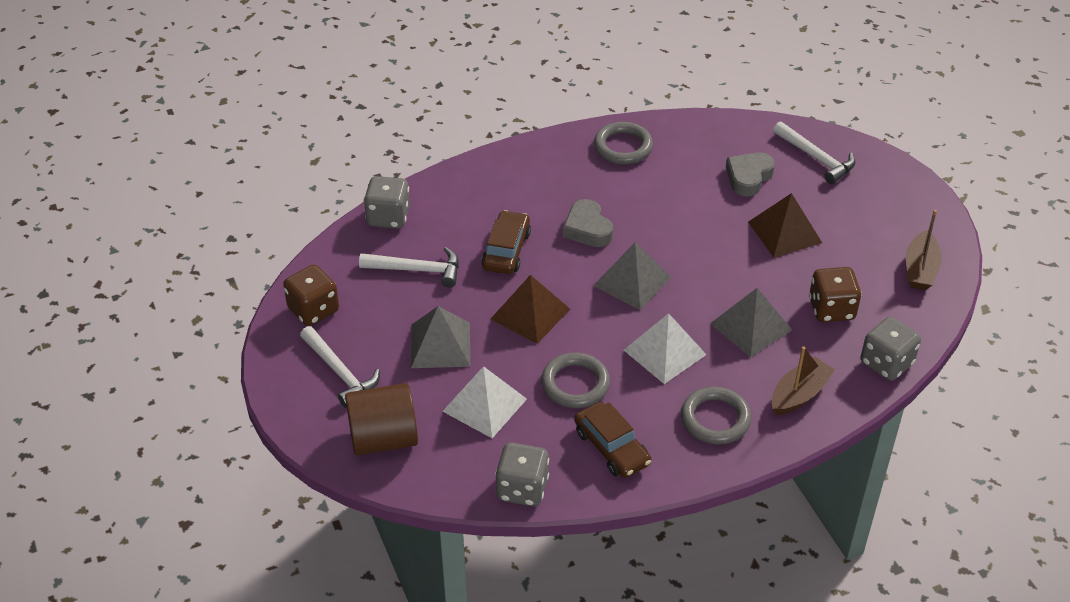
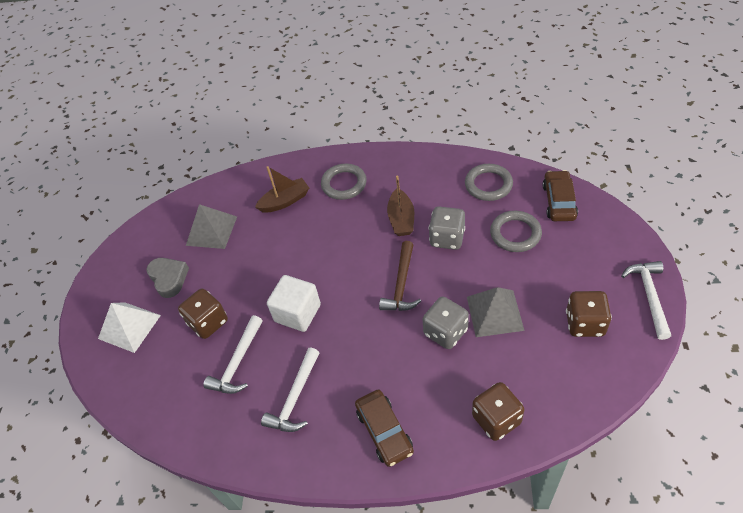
brown cylinder: [345,383,418,456] = 1 -> none = 0
brown dice: [283,264,339,326] [809,267,862,322] = 2 -> [178,289,228,339] [472,382,525,441] [566,291,612,337] = 3
brown hammer: none = 0 -> [379,241,421,311] = 1
brown pyramid: [491,275,570,344] [748,193,822,257] = 2 -> none = 0
grey dice: [364,176,410,229] [495,442,549,506] [861,317,921,381] = 3 -> [423,296,469,349] [429,207,465,250] = 2
grey heart: [563,199,613,247] [726,152,775,196] = 2 -> [146,258,189,298] = 1
grey pyramid: [411,306,470,368] [593,242,671,310] [710,288,792,357] = 3 -> [186,204,237,249] [467,287,525,337] = 2
white cube: none = 0 -> [267,275,321,332] = 1
white pyramid: [442,366,527,438] [624,313,707,384] = 2 -> [98,302,161,353] = 1

